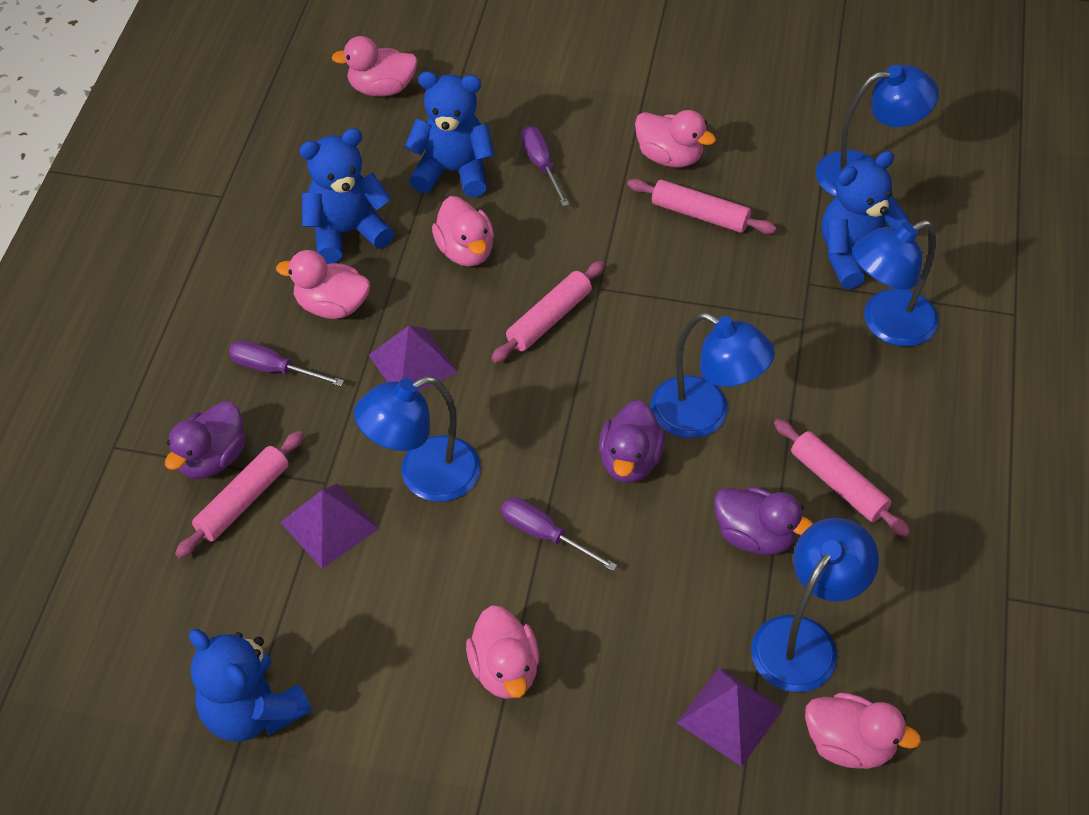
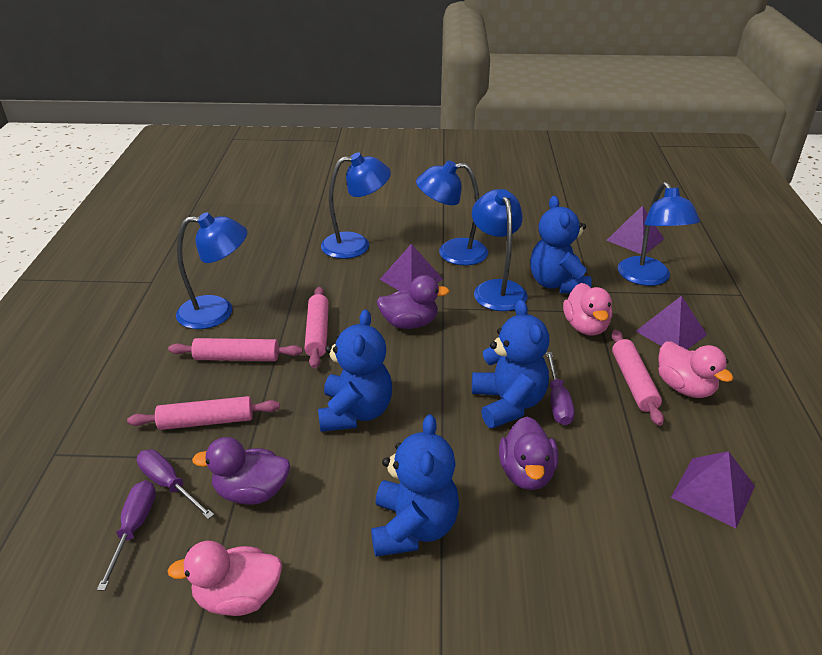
pink duck: [276,250,370,319] [331,36,418,96] [432,196,494,266] [466,606,539,699] [635,110,716,168] [805,692,921,769] = 6 -> [168,541,282,616] [563,283,612,336] [658,341,734,398] = 3
purple pyramid: [280,484,380,569] [369,326,458,391] [677,667,783,767] = 3 -> [379,244,443,291] [606,205,664,254] [636,296,707,349] [671,451,755,528] = 4

